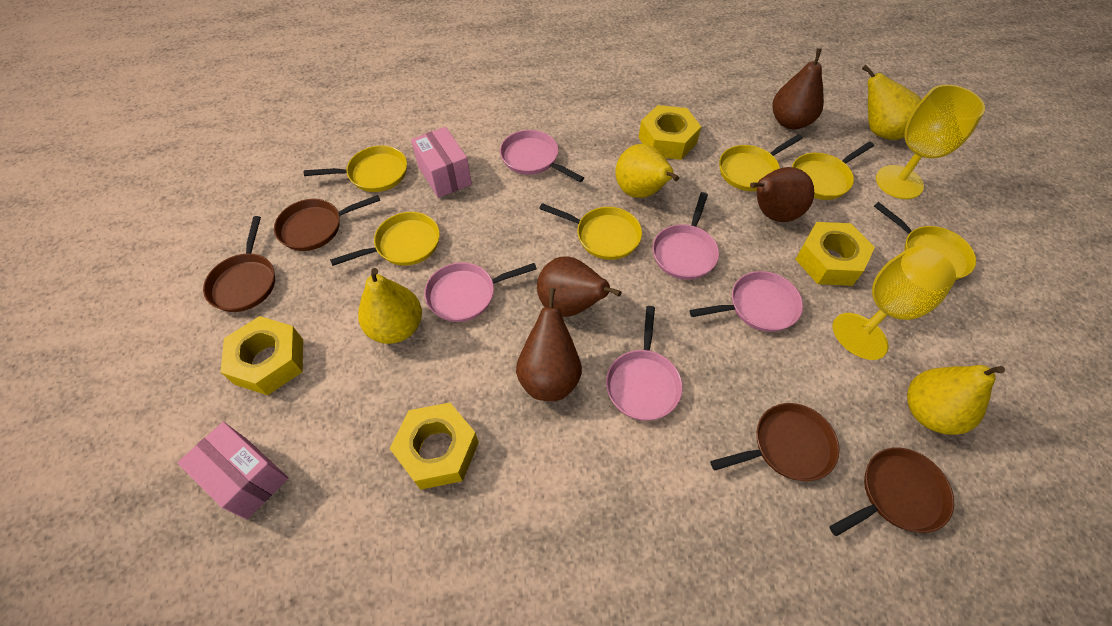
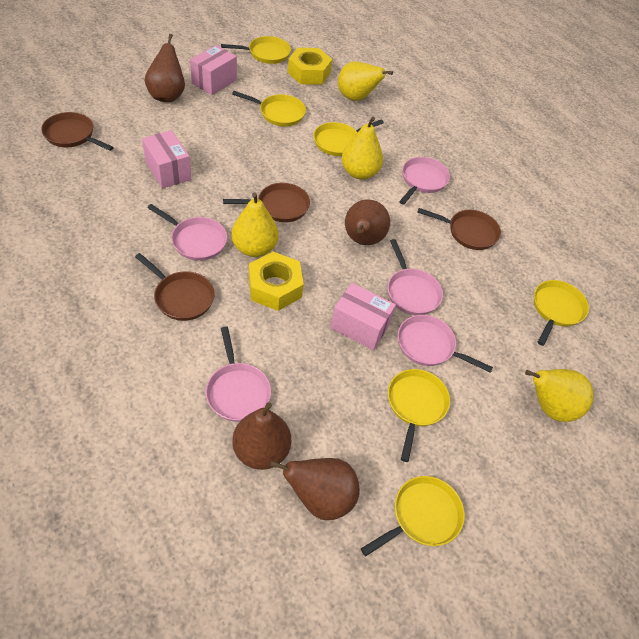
pink box: [178,422,288,520] [411,127,472,198] = 2 -> [142,130,191,189] [190,45,237,95] [331,283,396,350] = 3
yellow goblet: [832,247,956,360] [876,84,985,199] = 2 -> none = 0
yellow nut: [221,316,303,395] [390,403,479,490] [639,105,701,160] [795,222,875,286] = 4 -> [249,252,304,311] [288,48,332,85] = 2

